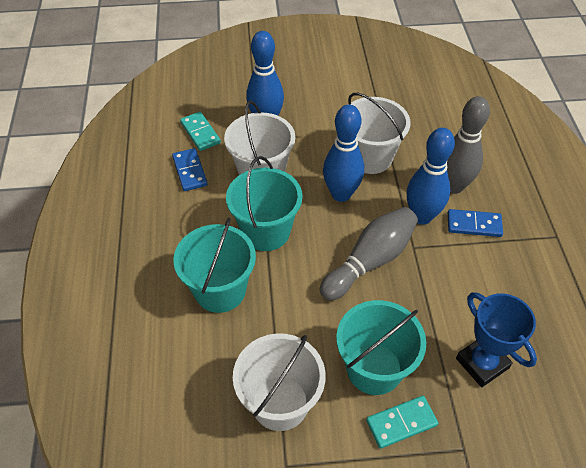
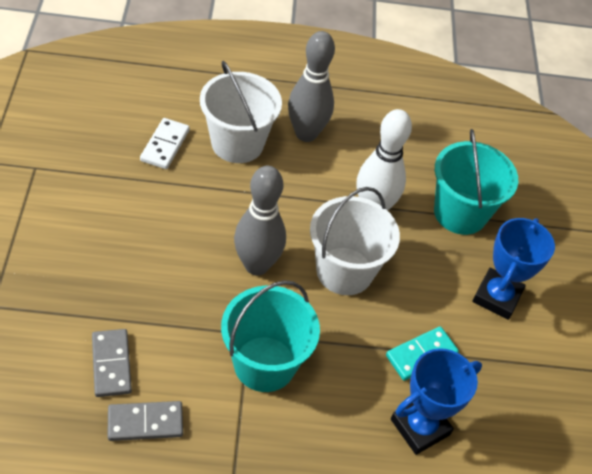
blue bowling pin: [246,31,284,116] [323,105,364,202] [407,128,455,225] = 3 -> none = 0
blue domino: [172,148,208,191] [448,209,503,237] = 2 -> none = 0
blue trophy: [456,292,537,387] = 1 -> [391,348,482,455] [472,218,555,320] = 2
grey domino: none = 0 -> [92,329,132,397] [107,401,183,441] = 2
turquoise bucket: [173,218,256,313] [226,156,303,251] [336,300,426,395] = 3 -> [221,280,320,392] [434,129,518,235] = 2
turquoise domino: [180,112,221,151] [366,396,438,449] = 2 -> [386,326,459,381] = 1
white bowling pin: none = 0 -> [357,109,412,211] = 1
white bucket: [224,101,295,175] [233,333,326,431] [348,93,410,174] = 3 -> [200,61,282,163] [310,187,400,295] = 2
white domino: none = 0 -> [140,118,190,169] = 1

